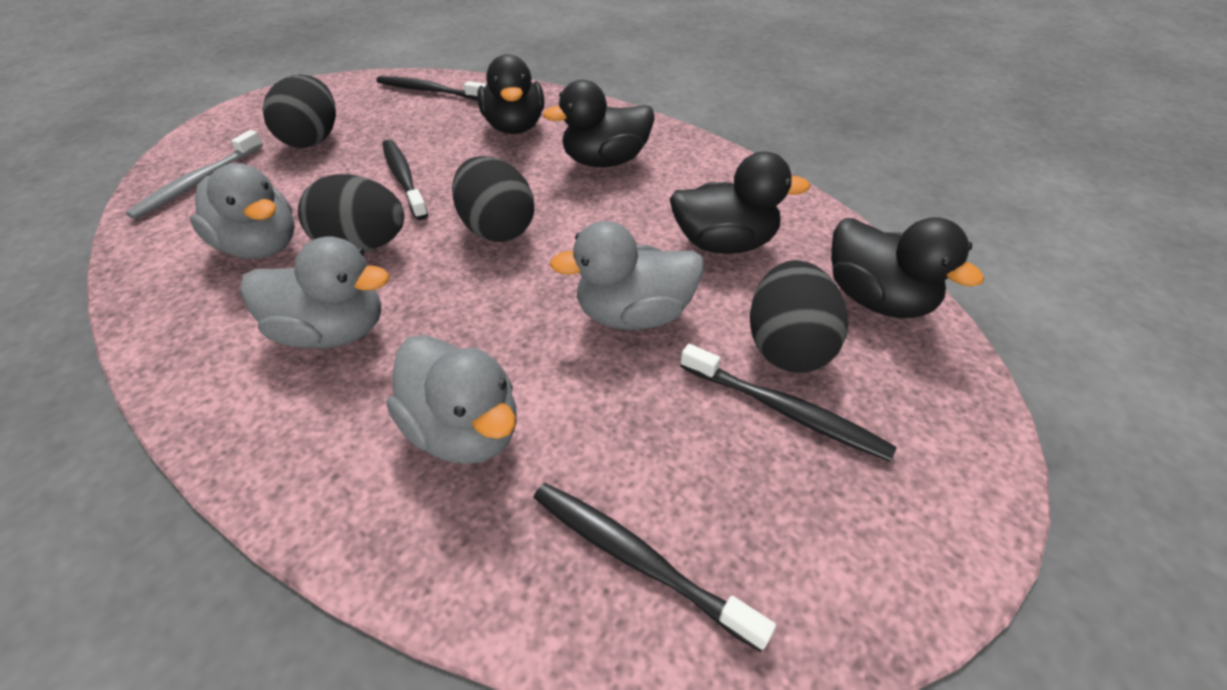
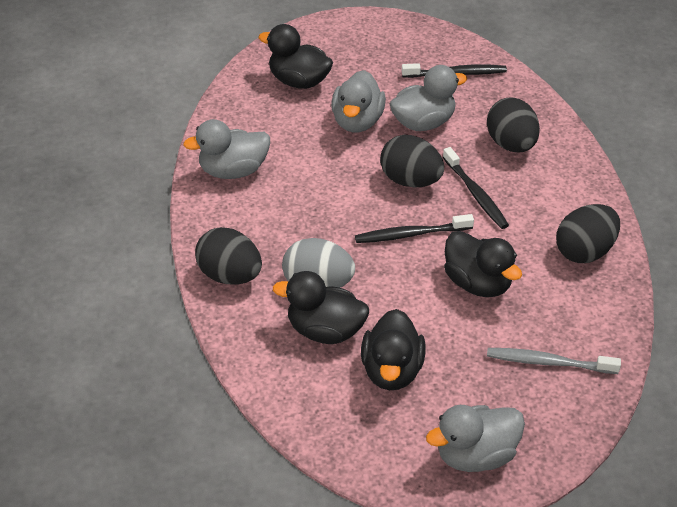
black toothbrush: [376,76,486,100] [382,140,428,220] [533,483,776,652] [680,344,897,462] = 4 -> [355,214,474,243] [402,63,507,78] [443,147,509,229] = 3
grey egg: none = 0 -> [282,238,355,288] = 1

